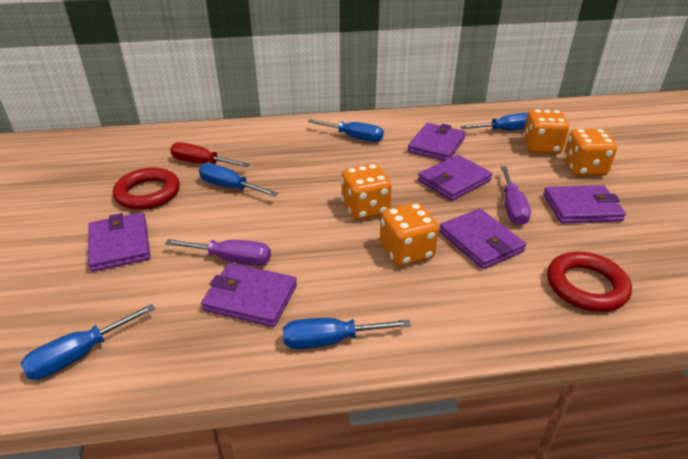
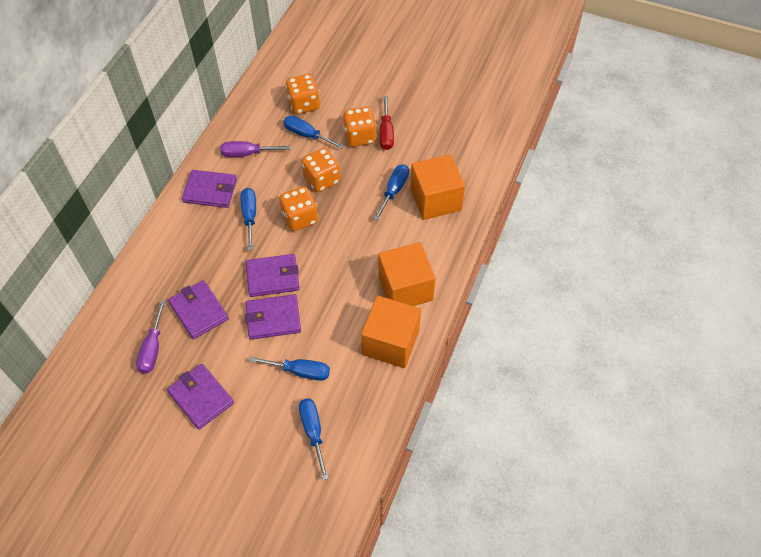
orange cube: none = 0 -> [361,296,421,368] [378,242,436,306] [410,154,465,220] = 3
purple wallet: [88,212,150,272] [201,263,297,327] [408,123,466,161] [418,155,492,201] [439,209,526,269] [544,185,626,224] = 6 -> [167,364,234,430] [168,280,229,339] [182,170,237,208] [245,294,301,340] [246,254,300,297] = 5
red ring: [113,168,180,210] [547,252,632,312] = 2 -> none = 0

